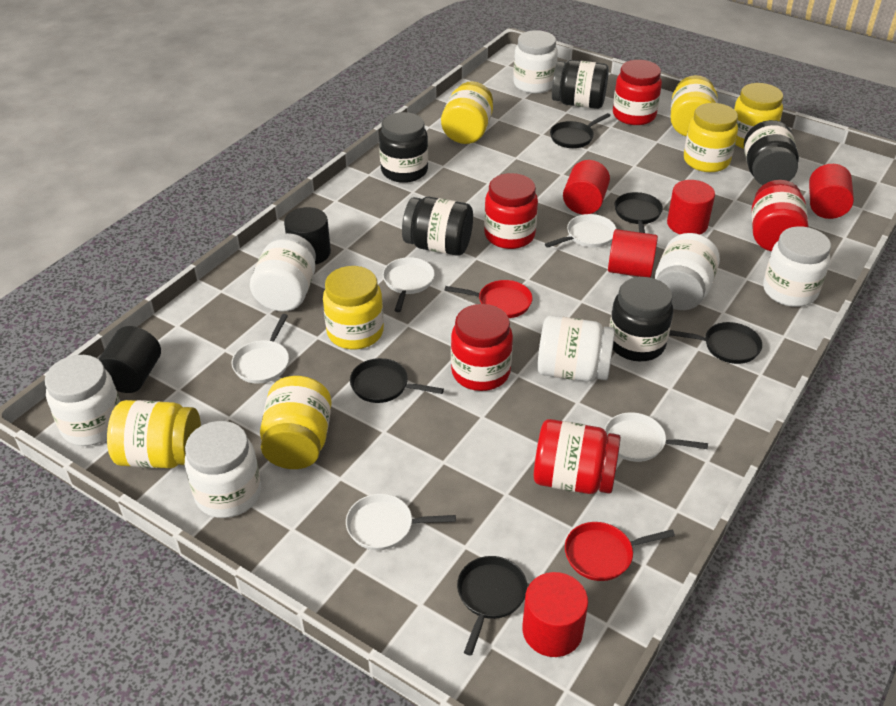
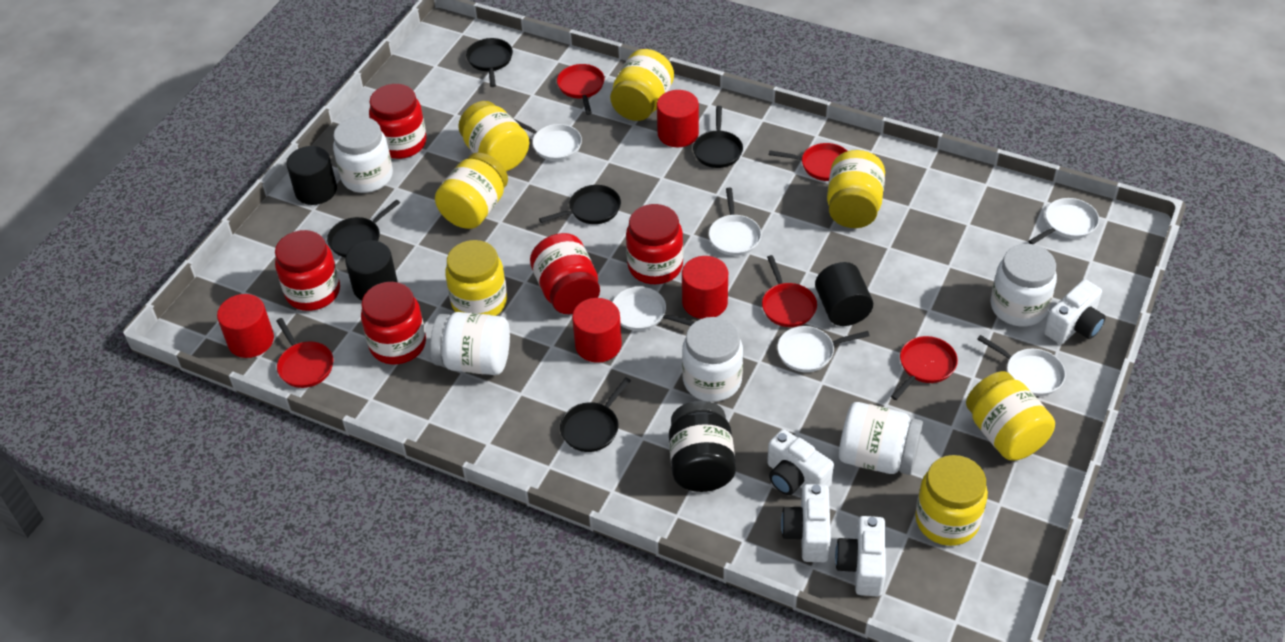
black cylinder: [98,326,161,393] [284,207,331,265] = 2 -> [286,146,337,205] [345,240,398,301] [815,262,873,326] = 3
black jar: [379,112,428,183] [402,197,473,256] [552,60,609,109] [609,277,673,362] [744,120,799,185] = 5 -> [669,401,736,492] = 1
red cylinder: [522,572,588,657] [563,160,610,214] [608,229,658,278] [667,180,715,234] [809,164,854,219] = 5 -> [217,294,274,358] [572,298,622,363] [657,90,699,147] [682,256,728,319] = 4
red pan: [445,280,533,318] [565,522,675,581] = 2 -> [276,318,333,388] [557,64,604,115] [762,255,817,327] [769,143,847,181] [891,336,958,400] = 5
white camera: none = 0 -> [767,429,834,495] [781,484,831,562] [835,516,886,596] [1044,279,1106,344] = 4
white jar: [45,355,120,446] [185,421,261,518] [250,233,316,312] [513,30,558,93] [537,316,615,382] [655,233,720,310] [763,226,831,307] = 7 -> [333,117,393,193] [430,312,510,375] [682,317,743,402] [839,402,923,475] [991,244,1057,326] = 5
white pan: [232,314,289,384] [346,494,456,550] [383,257,435,312] [545,214,617,248] [604,412,708,462] = 5 -> [514,119,582,161] [613,287,695,331] [709,188,762,256] [777,326,870,372] [977,335,1066,396] [1028,198,1099,244] = 6

